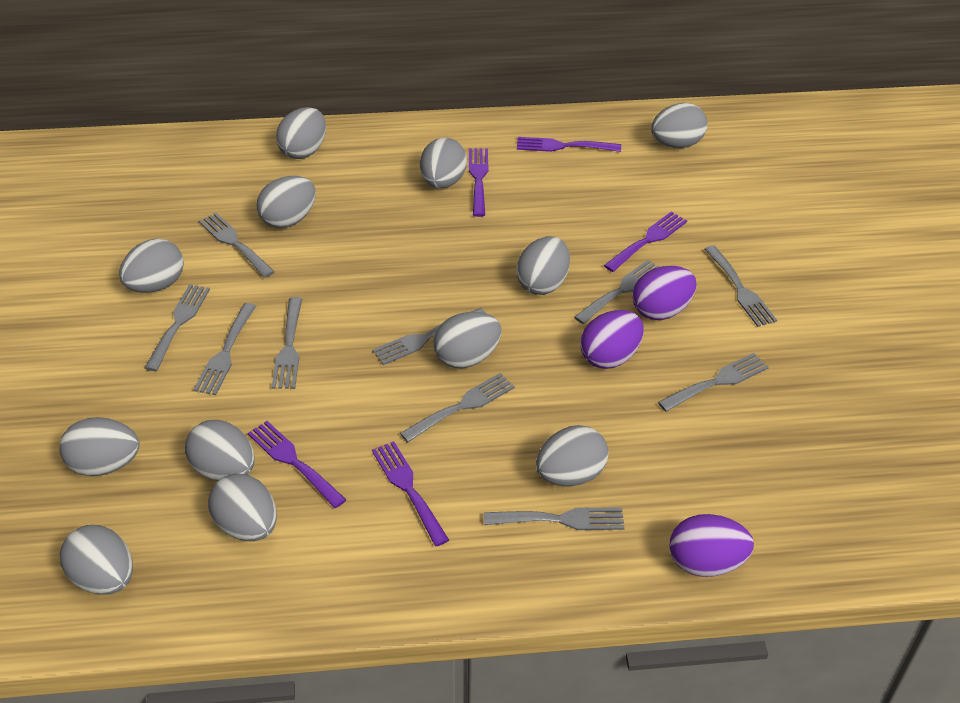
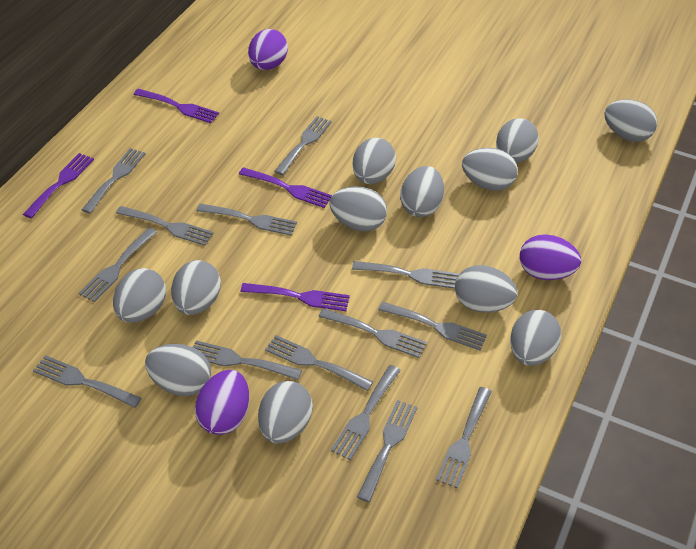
grey fork: [145,284,210,371] [193,303,256,395] [199,213,275,278] [272,297,302,389] [372,308,485,365] [400,373,515,442] [484,507,625,530] [574,260,659,324] [658,353,769,412] [704,245,777,327] = 10 -> [33,355,142,408] [79,228,157,302] [82,148,146,214] [116,206,214,246] [193,340,302,380] [196,203,297,236] [265,335,373,391] [274,116,332,175] [319,308,427,358] [331,365,401,460] [352,261,459,289] [357,400,418,502] [378,302,487,351] [436,387,492,488] = 14
purple fork: [248,421,346,508] [372,441,449,546] [469,148,488,217] [517,137,621,152] [604,212,687,272] = 5 -> [23,153,94,218] [134,89,219,123] [239,167,332,208] [241,283,350,311] = 4

